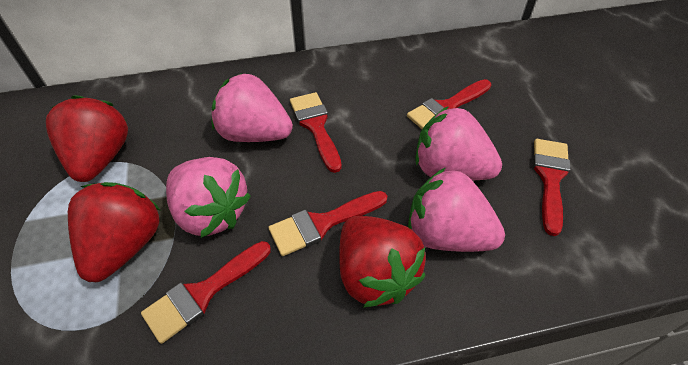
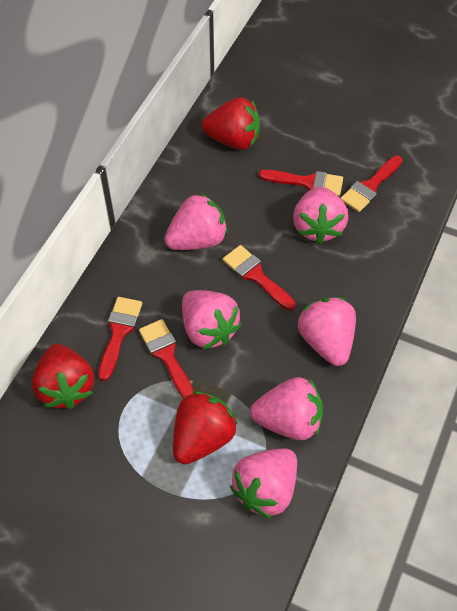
pink strawberry: [166,157,251,238] [211,73,293,142] [408,167,505,252] [415,106,502,181] = 4 -> [164,193,228,250] [182,290,242,349] [230,448,297,519] [250,377,323,440] [293,186,348,244] [298,297,356,366] = 6

